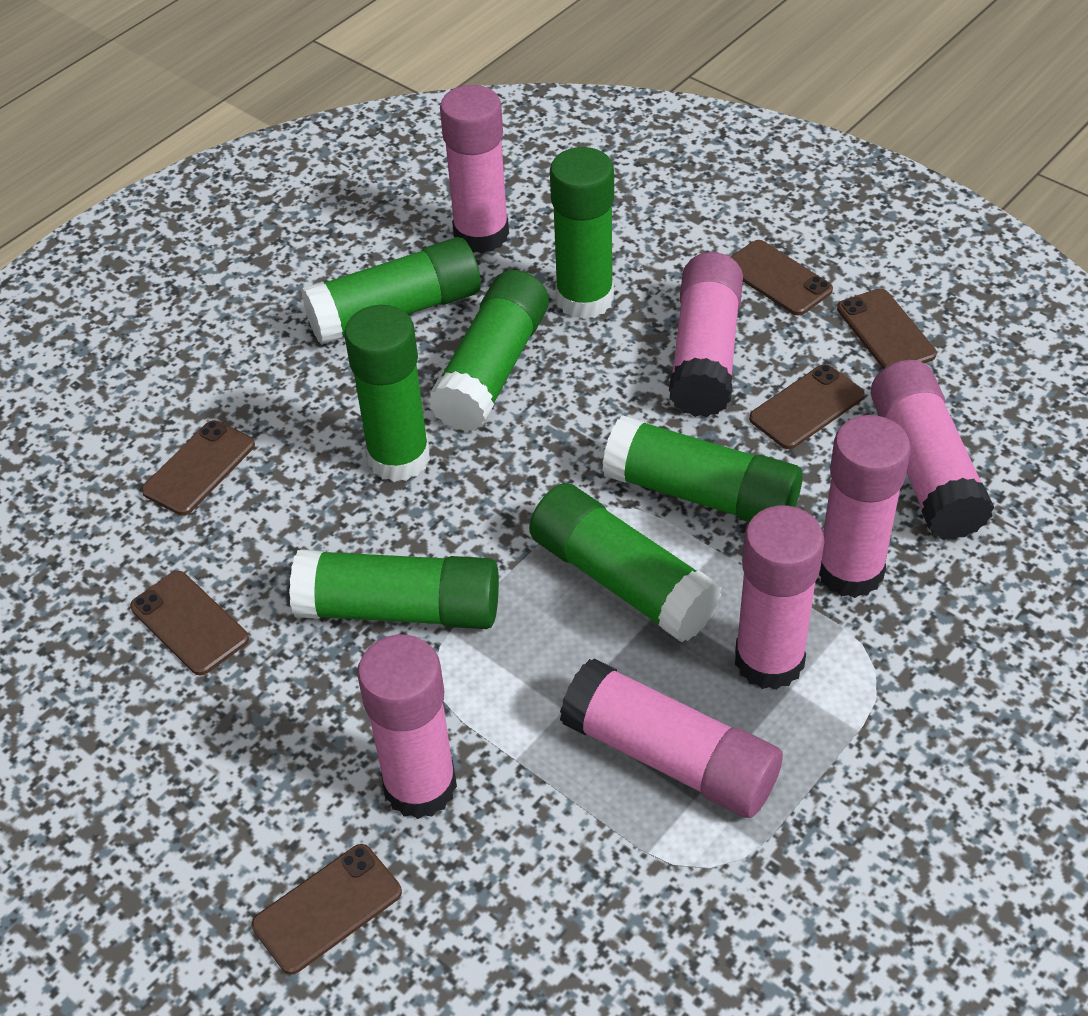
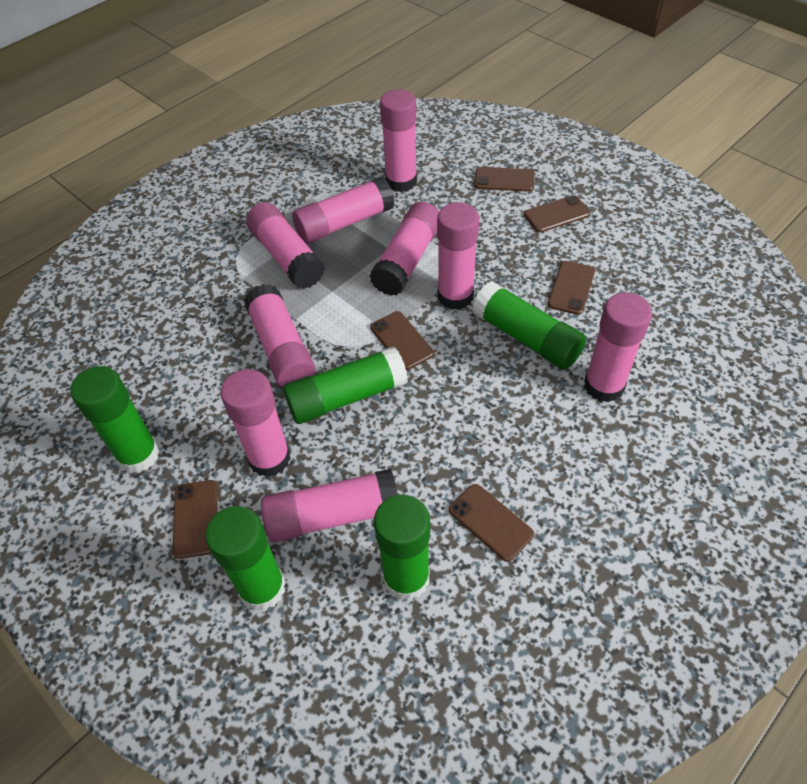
green glue stick: [289,549,499,629] [301,237,481,345] [344,305,430,482] [428,270,549,432] [529,483,722,642] [550,147,614,319] [602,415,803,522] = 7 -> [70,366,160,473] [205,506,286,611] [283,346,408,424] [374,495,430,600] [472,281,586,370] = 5
pink glue stick: [357,635,457,819] [440,85,509,253] [560,658,783,818] [669,252,743,417] [735,506,824,690] [819,415,911,598] [871,360,994,540] = 7 -> [221,369,291,477] [244,284,315,388] [246,202,325,289] [261,469,398,543] [292,176,395,244] [370,202,439,296] [380,89,417,192] [437,202,479,310] [584,292,652,403] = 9

